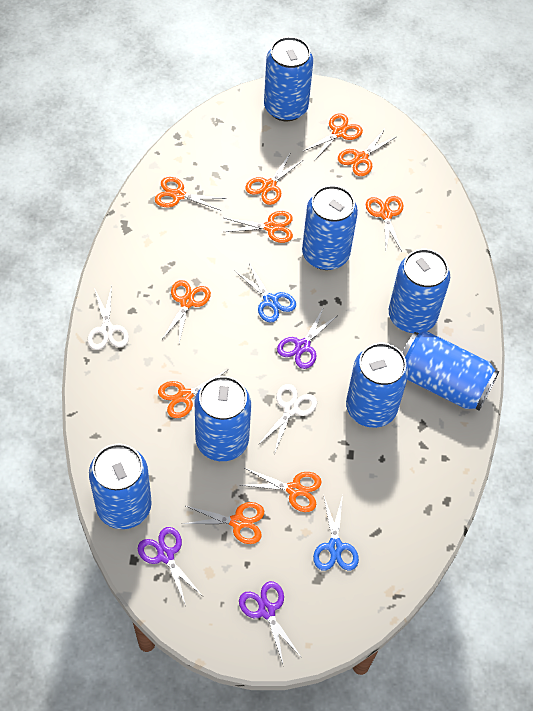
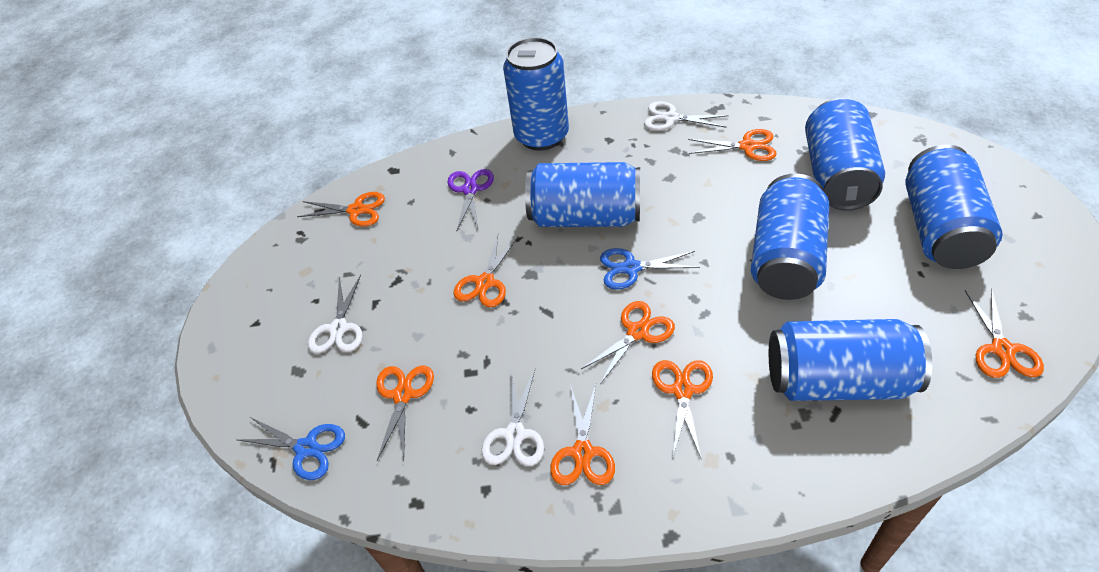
blue can: [89,444,152,529] [195,376,251,461] [264,37,313,121] [302,185,358,270] [346,343,409,428] [389,249,450,333] [402,331,499,411] = 7 -> [503,37,569,151] [525,162,640,227] [751,174,829,300] [769,319,932,401] [805,98,885,211] [905,145,1003,269] = 6
orange scissors: [155,177,226,211] [158,369,229,418] [163,280,211,343] [183,502,264,544] [224,211,293,243] [241,468,322,512] [245,154,303,205] [303,113,363,161] [338,129,396,176] [366,196,403,251] = 10 -> [297,192,385,227] [376,366,434,461] [453,235,518,307] [550,384,615,485] [581,301,675,384] [652,360,713,458] [688,129,777,161] [965,289,1044,378] = 8
purple scissors: [138,527,202,606] [239,581,302,664] [277,307,338,369] = 3 -> [448,169,494,230] = 1
white scissors: [87,286,129,350] [258,384,317,454] = 2 -> [308,275,363,354] [481,369,544,466] [644,101,729,131] = 3

